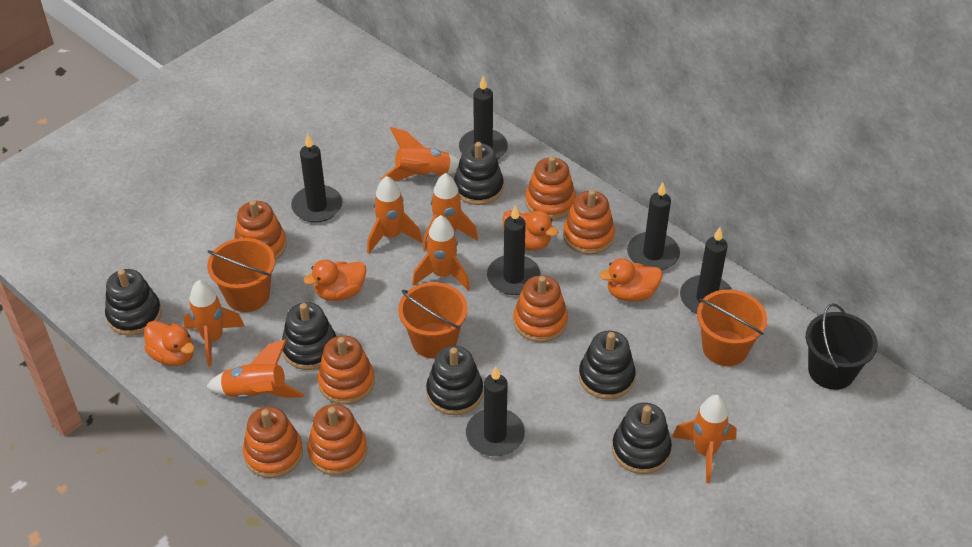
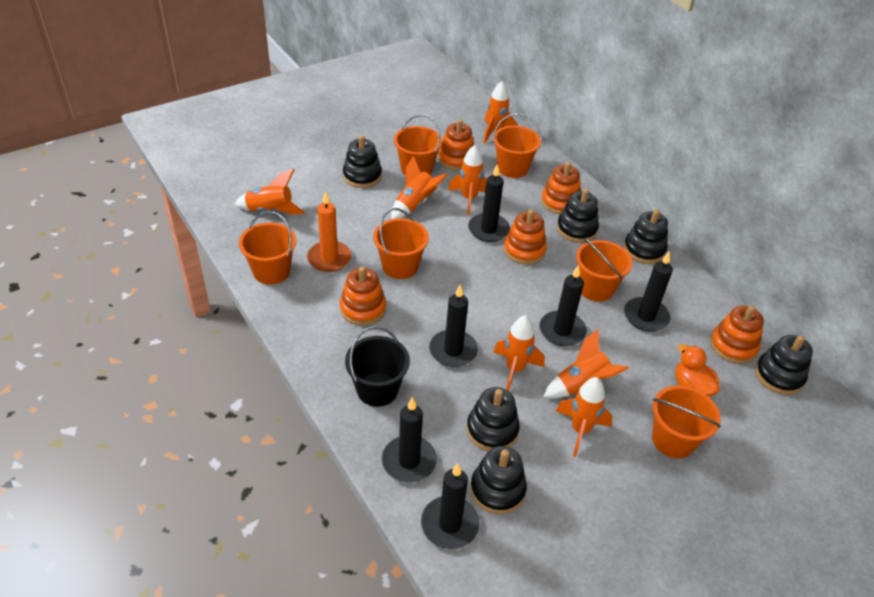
orange bucket: [207,238,275,312] [398,282,468,359] [697,290,767,366] = 3 -> [239,211,296,284] [373,208,429,279] [394,114,442,176] [493,113,542,178] [576,238,632,302] [652,385,721,459] = 6
orange candle: none = 0 -> [307,191,352,272] = 1
orange duck: [144,321,195,366] [304,260,366,301] [502,210,558,251] [599,258,663,302] = 4 -> [675,344,720,397] = 1
orange stacking toy: [234,200,287,260] [243,406,303,478] [307,404,367,476] [318,335,375,405] [513,275,568,342] [525,156,576,220] [563,190,615,254] = 7 -> [340,267,386,326] [438,119,474,170] [504,209,547,265] [541,162,581,215] [710,305,764,364] = 5

